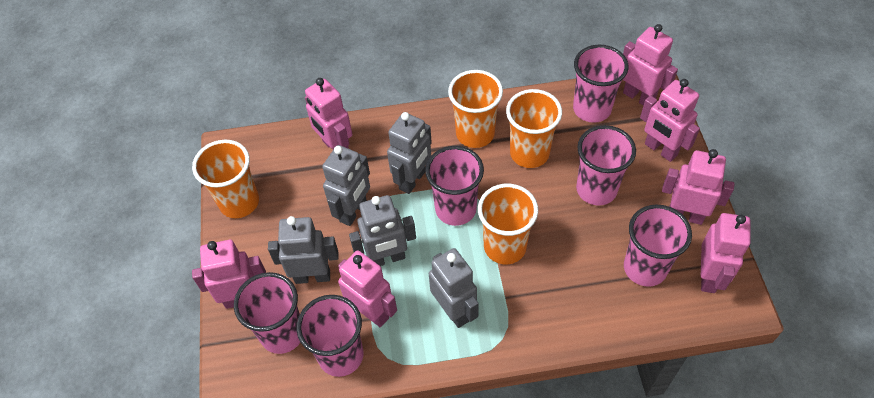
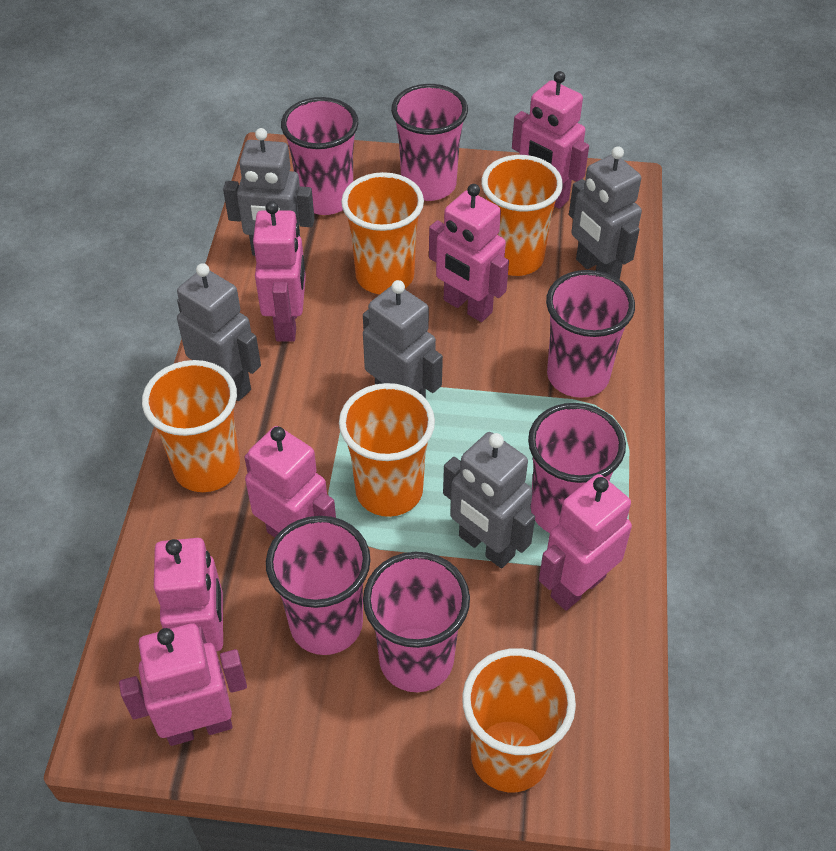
orange cup: [192,140,259,218] [448,70,503,148] [478,184,538,264] [506,89,562,168] = 4 -> [142,360,240,492] [339,383,435,517] [341,172,424,294] [462,648,576,792] [482,155,563,276] = 5

